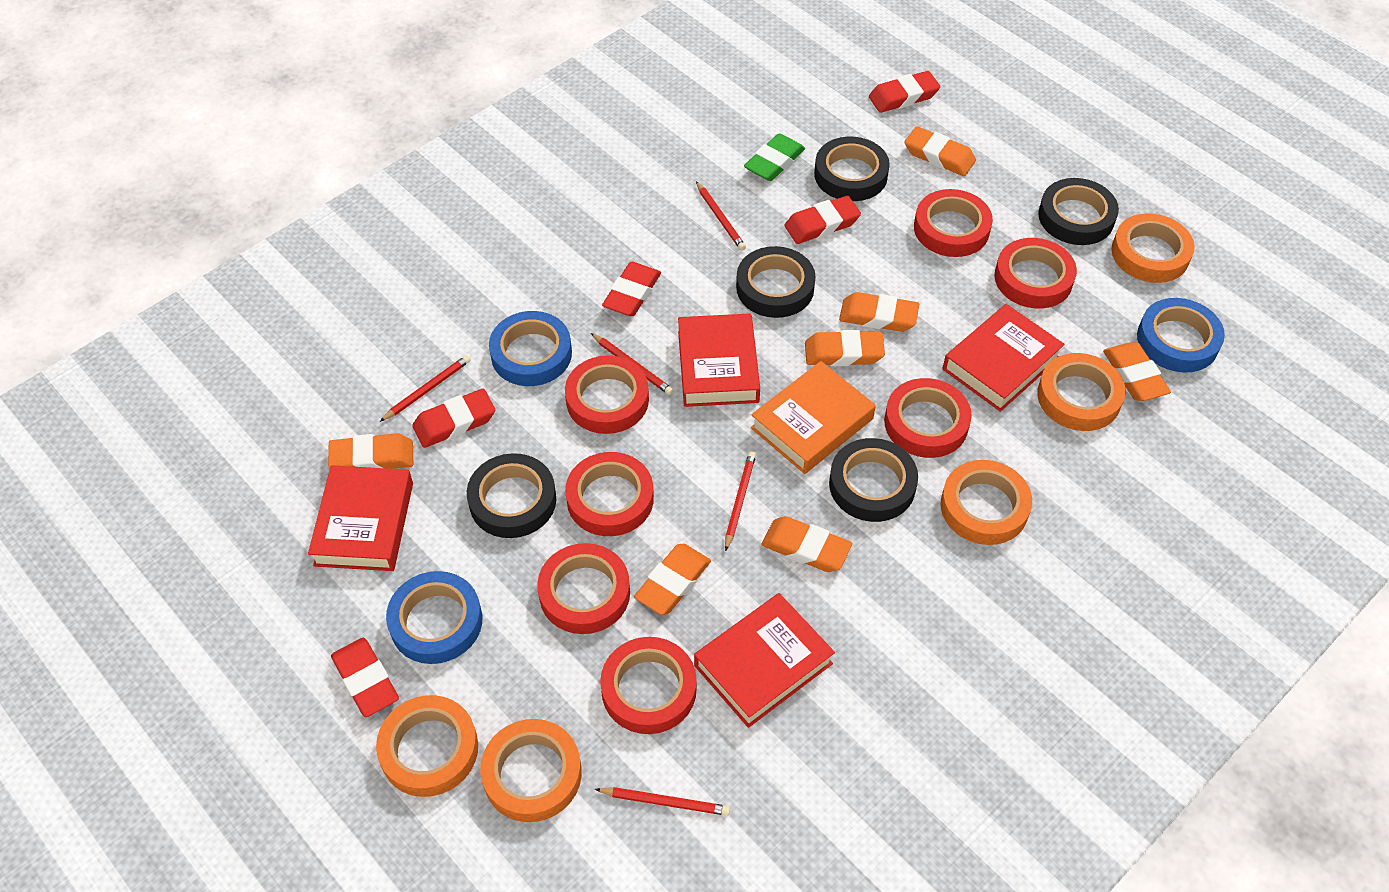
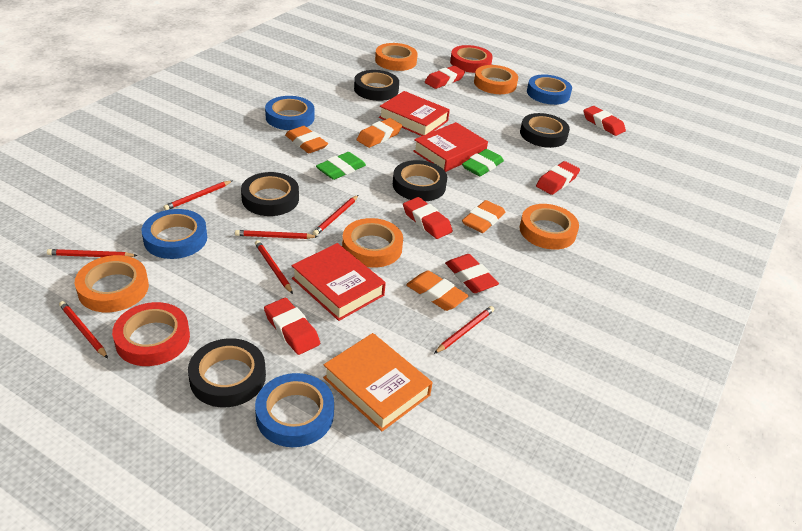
blue tape: [386,571,482,664] [489,311,572,386] [1137,298,1225,372] = 3 -> [142,209,207,259] [255,373,334,447] [265,96,314,130] [527,74,572,105] = 4
green eraser: [744,133,805,181] = 1 -> [316,152,366,180] [462,149,504,176] = 2
orange eraser: [328,433,413,469] [634,544,711,615] [761,516,852,572] [805,330,885,366] [839,292,919,332] [905,126,976,176] [1103,342,1171,401] = 7 -> [285,126,328,153] [357,118,402,148] [406,271,468,311] [462,200,505,233] = 4
red book: [308,465,413,571] [678,314,760,407] [694,593,835,728] [943,304,1065,412] = 4 -> [292,243,386,321] [379,91,450,136] [413,122,488,172] = 3
red eraser: [331,638,399,717] [412,389,495,448] [602,262,661,316] [784,196,861,244] [869,71,940,113] = 5 -> [264,298,320,355] [403,197,453,239] [425,66,465,89] [445,254,499,293] [536,161,580,195] [583,106,626,136] = 6
red pencil: [380,355,471,422] [591,333,673,395] [595,787,730,816] [696,181,746,250] [725,451,756,551] = 5 -> [47,249,138,257] [59,301,108,358] [163,180,233,210] [235,230,318,239] [255,240,293,294] [313,195,358,236] [434,306,494,354] = 7
red tape: [537,543,630,634] [565,356,649,434] [565,452,654,536] [600,637,697,734] [884,378,972,458] [914,189,993,257] [994,238,1077,308] = 7 -> [112,302,190,366] [450,45,493,73] = 2

